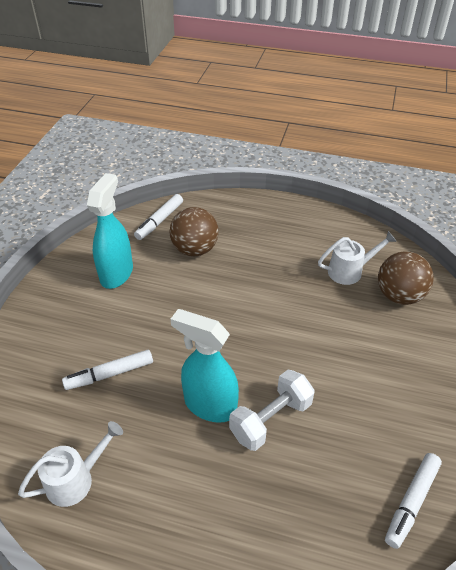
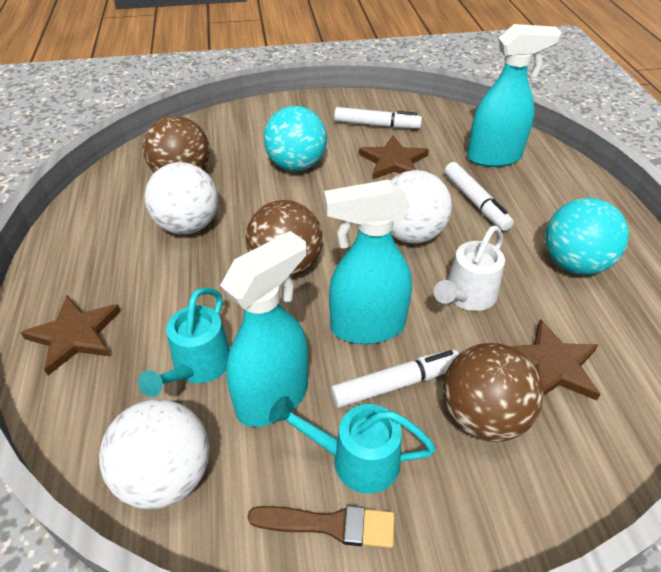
brown ball: [169,207,219,256] [378,252,434,305] = 2 -> [143,116,210,173] [246,200,323,277] [443,343,544,442] = 3
brown brush: none = 0 -> [247,506,394,548] = 1
brown star: none = 0 -> [20,296,121,376] [359,135,429,179] [511,319,601,400] = 3
turquoise ball: none = 0 -> [264,106,327,171] [545,198,629,275] = 2
turquoise spray bottle: [87,173,133,289] [170,309,239,423] = 2 -> [220,231,308,427] [324,179,412,344] [467,24,561,167] = 3
turquoise watering can: none = 0 -> [138,288,230,397] [269,397,436,494] = 2
white ball: none = 0 -> [99,399,209,509] [145,162,218,234] [390,170,452,244] = 3
white dumbbell: [229,370,315,451] = 1 -> none = 0
white watering can: [18,421,123,507] [318,231,397,285] = 2 -> [434,226,505,311] = 1

